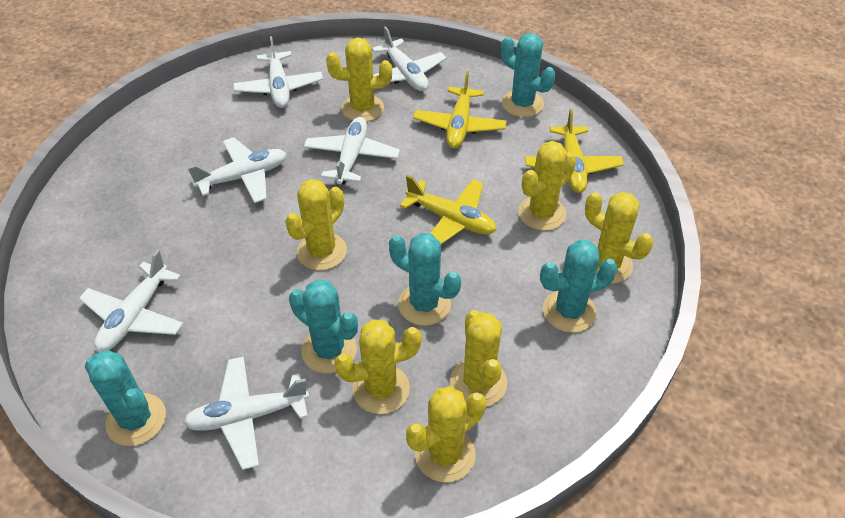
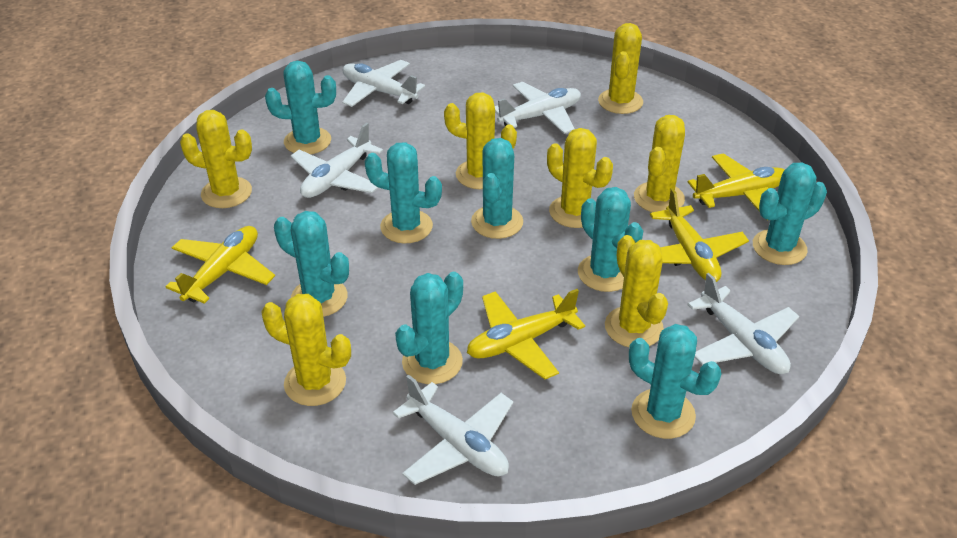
turquoise cactus: [85,350,166,446] [289,279,358,374] [389,233,461,326] [501,33,556,117] [540,240,618,333] = 5 -> [265,61,336,154] [274,211,349,317] [365,142,442,244] [395,272,463,384] [471,138,523,239] [578,187,643,292] [629,324,721,439] [753,162,827,265] = 8
white plane: [79,250,184,352] [183,357,309,470] [187,137,287,203] [233,36,323,108] [304,117,400,184] [372,26,447,91] = 6 -> [291,123,383,198] [342,60,425,107] [392,375,513,485] [495,82,581,134] [687,273,799,374] = 5
yellow plane: [400,175,497,244] [413,71,506,148] [525,109,624,193] = 3 -> [166,226,275,304] [467,289,585,379] [650,188,749,282] [688,153,785,220] = 4

